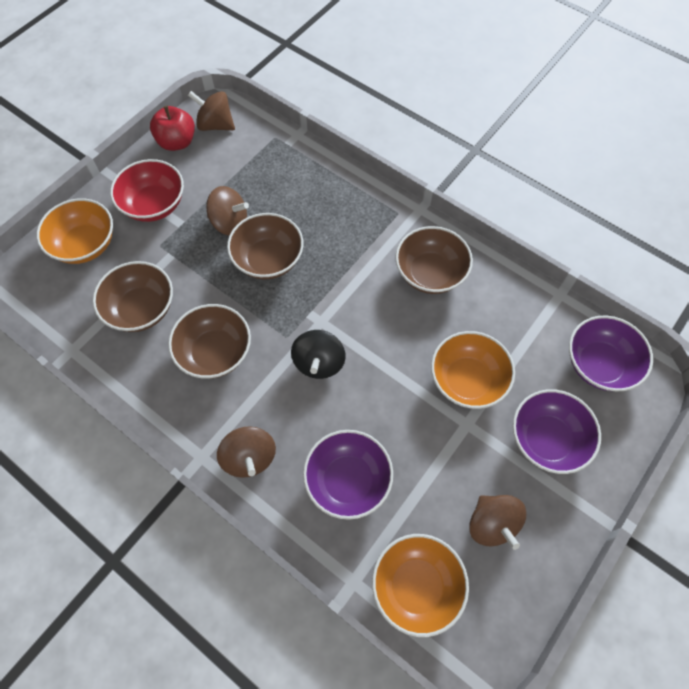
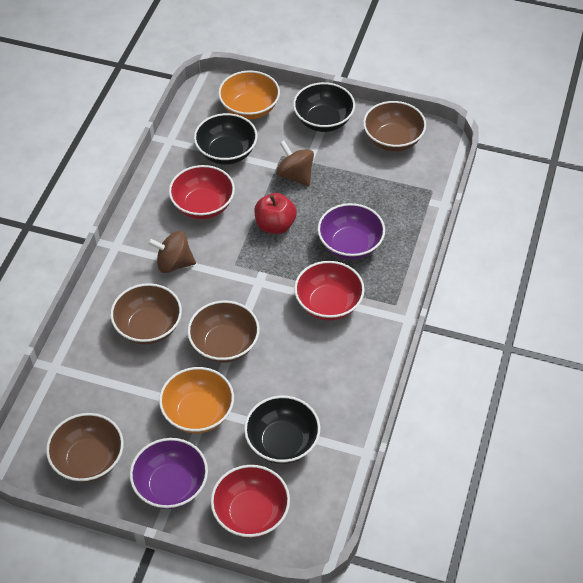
black bowl: none = 0 -> [194,113,257,165] [244,395,320,464] [293,82,355,132] = 3
black spinning top: [291,330,346,379] = 1 -> none = 0
brown spinning top: [188,91,235,131] [206,186,249,235] [217,426,276,478] [469,495,526,550] = 4 -> [148,231,196,273] [276,141,314,186] = 2
orange bowl: [36,198,113,264] [372,534,469,637] [431,331,515,409] = 3 -> [159,367,234,433] [218,71,280,120] = 2
purple bowl: [303,430,393,520] [513,389,601,474] [569,316,653,391] = 3 -> [130,438,208,509] [318,203,385,260] = 2
red bowl: [110,159,184,222] = 1 -> [169,165,235,219] [211,465,290,538] [294,261,365,321] = 3

